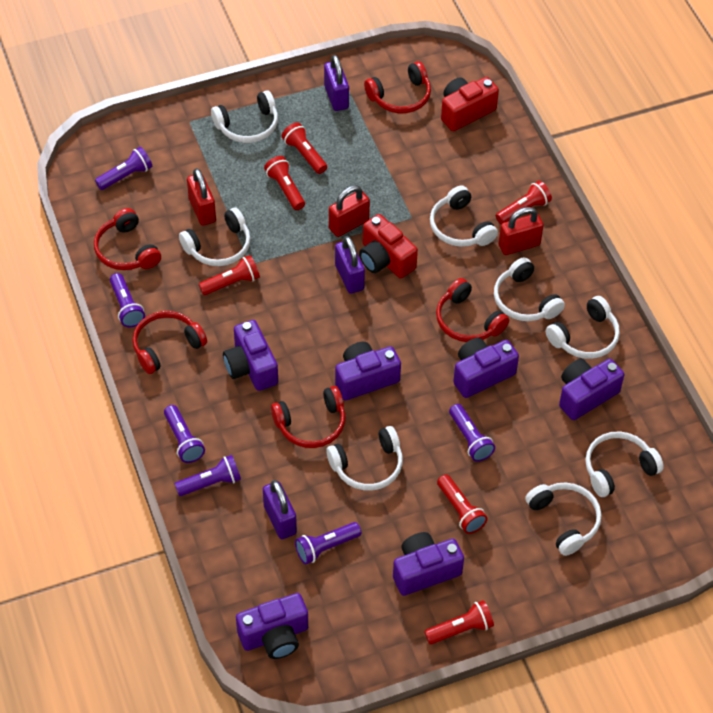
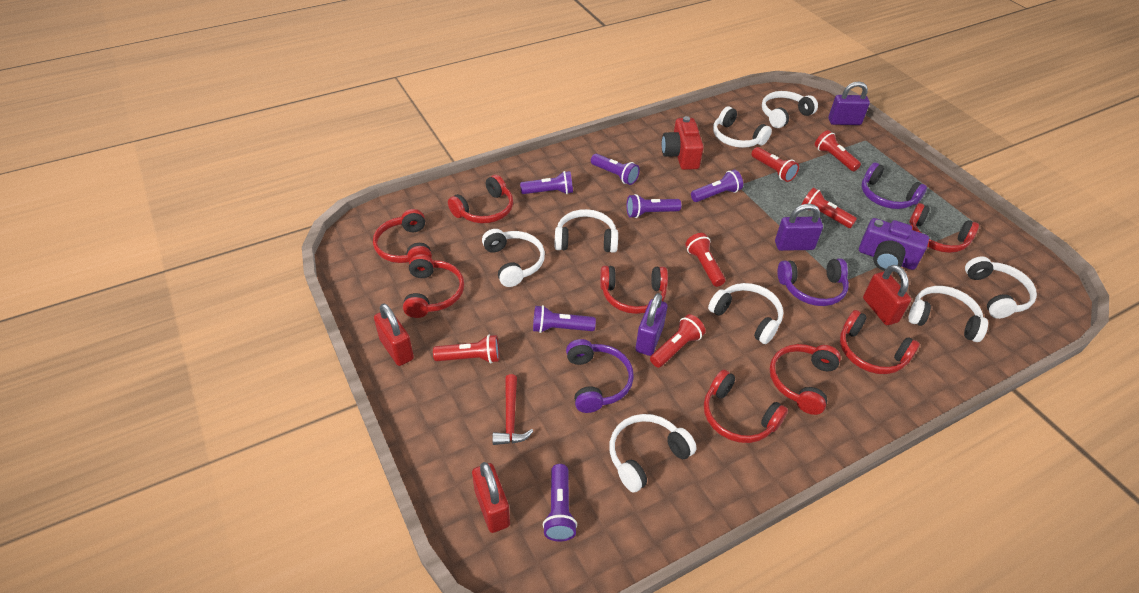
purple camera: [223,320,278,391] [236,593,308,659] [335,342,401,400] [393,532,464,596] [453,338,519,398] [559,359,624,420] = 6 -> [859,218,929,271] = 1
purple headphones: none = 0 -> [566,339,634,413] [777,258,849,306] [861,162,927,209] = 3
red camera: [359,214,418,279] [441,77,499,131] = 2 -> [662,116,704,170] = 1
red hammer: none = 0 -> [492,374,533,445] = 1
red headphones: [94,208,161,270] [133,311,207,374] [271,386,346,448] [364,61,431,113] [436,278,509,342] = 5 -> [373,209,432,263] [403,254,464,318] [448,175,513,223] [600,266,668,314] [704,369,788,443] [769,344,841,415] [840,310,920,374] [909,203,979,253] = 8

